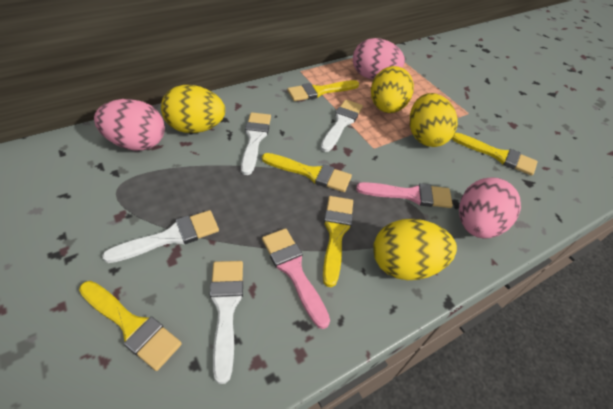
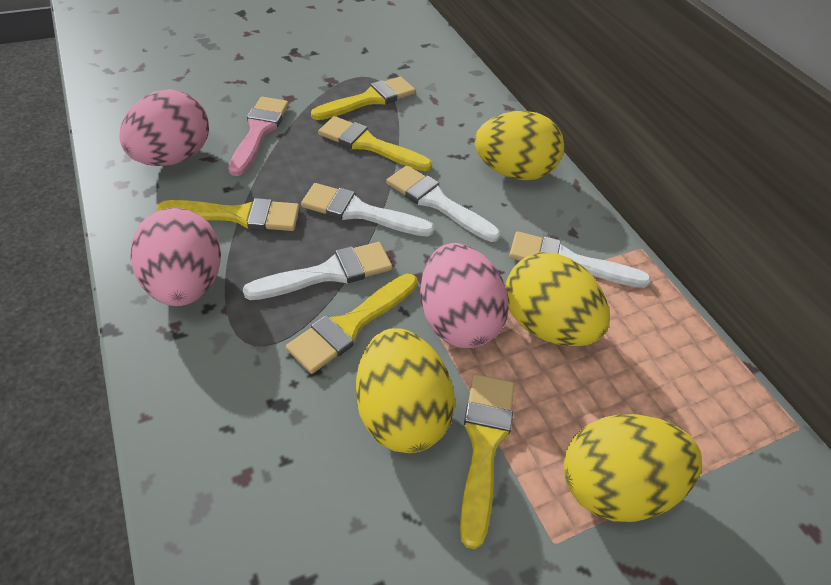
pink brush: [262,228,330,329] [356,182,453,208] = 2 -> [228,97,289,176] = 1

